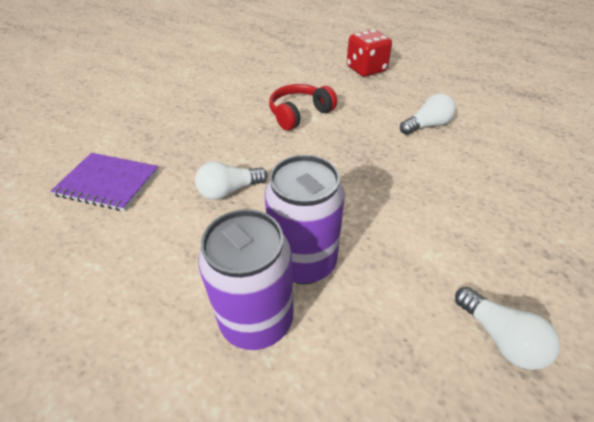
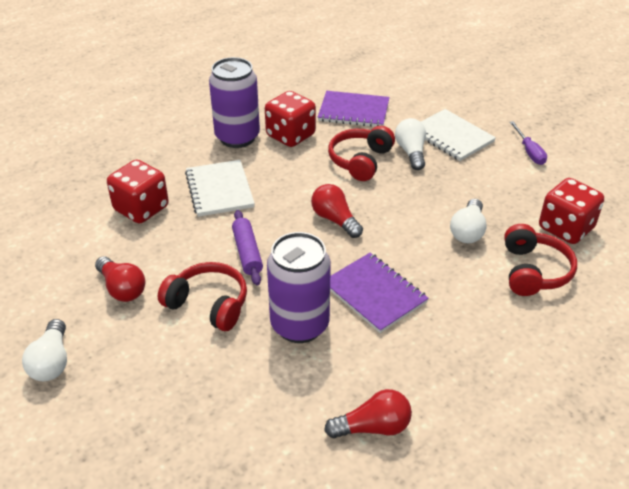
purple notebook: [51,153,159,211] = 1 -> [318,91,390,127] [330,253,429,333] = 2
purple rolling pin: none = 0 -> [232,210,263,285] = 1
purple screwdriver: none = 0 -> [510,121,547,165] = 1
red dice: [347,30,392,77] = 1 -> [107,160,169,223] [265,91,316,147] [539,178,604,244] = 3
red headphones: [269,84,337,131] = 1 -> [158,262,247,331] [328,126,395,181] [504,224,577,296] = 3
red light bulb: none = 0 -> [95,256,145,302] [311,184,363,238] [324,389,412,438] = 3
white notebook: none = 0 -> [185,160,255,217] [421,109,496,161] = 2

